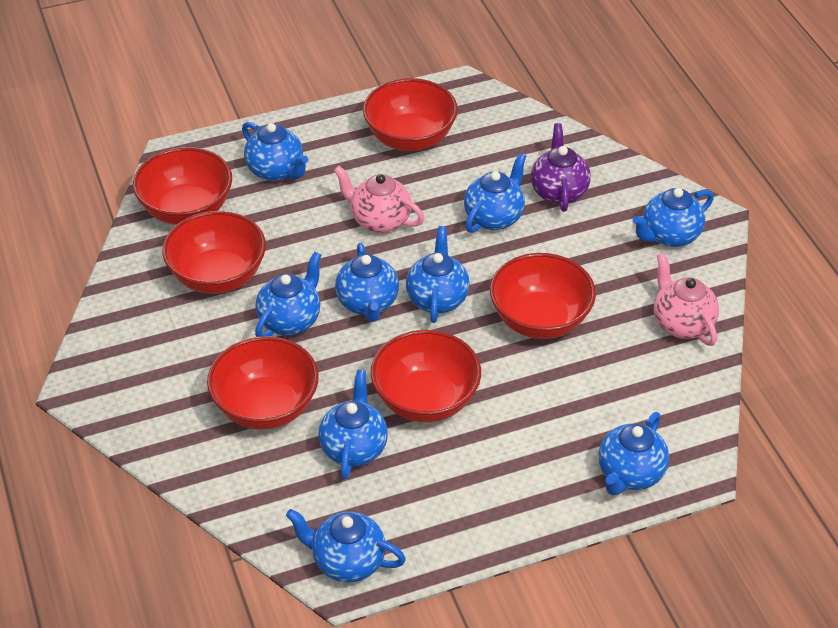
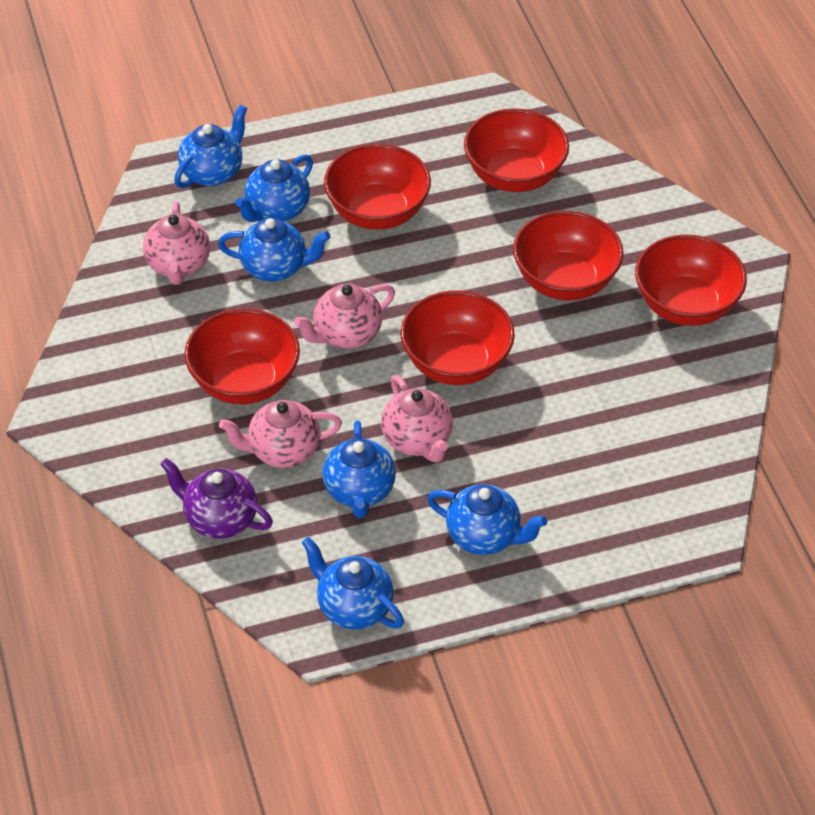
blue teapot: [242,122,308,181] [255,252,321,337] [286,509,406,582] [318,370,388,479] [335,243,399,322] [406,226,470,323] [464,153,526,233] [598,412,669,495] [633,188,714,247] = 9 -> [174,105,247,188] [218,218,331,282] [235,154,313,222] [302,537,404,630] [322,421,396,518] [427,484,547,555] = 6
pink teapot: [334,166,425,233] [654,253,719,346] = 2 -> [143,201,210,285] [219,400,342,468] [294,283,395,349] [381,375,453,463] = 4

